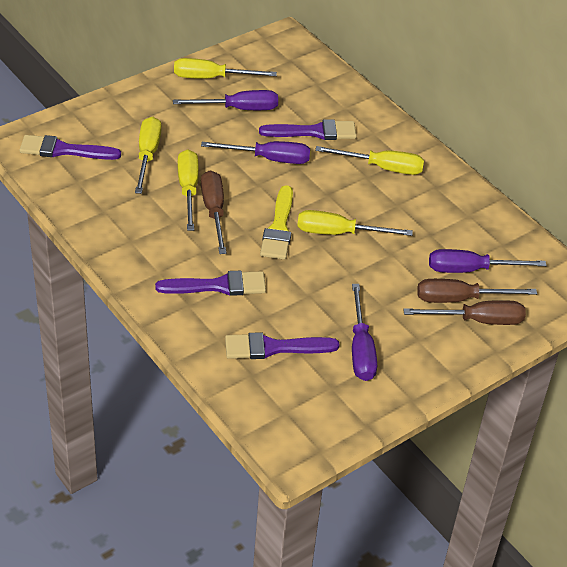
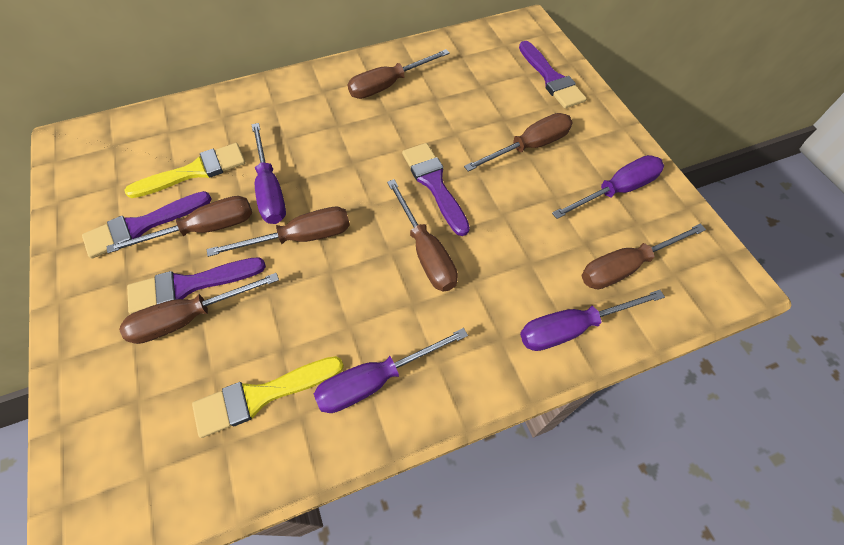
brown screwdriver: [201,170,226,254] [403,300,526,325] [417,279,537,303] = 3 -> [107,196,252,253] [119,273,279,344] [207,207,350,257] [347,49,450,99] [387,179,458,291] [464,113,573,172] [581,224,706,289] = 7
yellow brush: [260,185,293,259] = 1 -> [124,143,246,198] [192,356,344,438] = 2
yellow screwdriver: [135,117,161,194] [174,58,277,79] [178,149,199,231] [297,210,413,236] [315,146,424,175] = 5 -> none = 0

